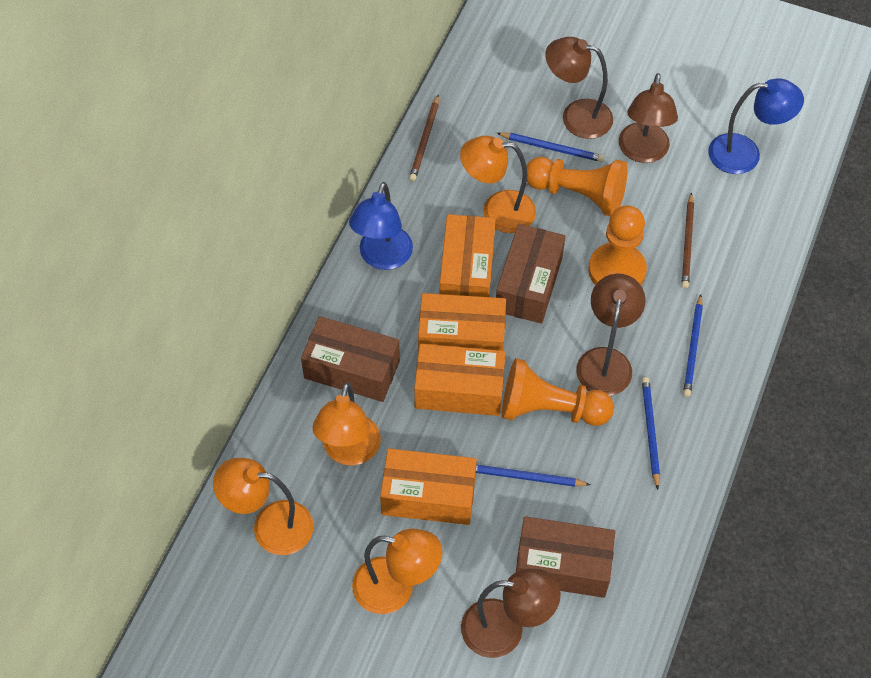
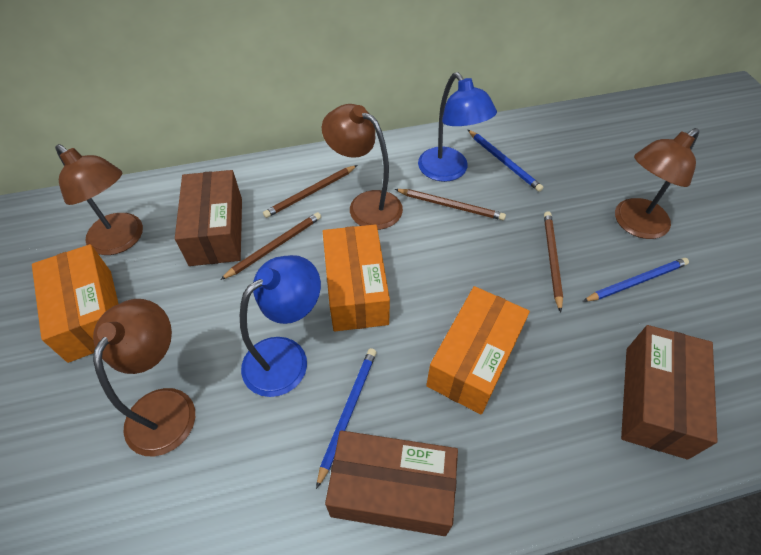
blue pencil: [476,464,591,487] [497,132,604,162] [642,377,660,490] [683,294,703,397] = 4 -> [316,348,376,489] [468,130,543,192] [582,258,689,302] = 3
brown pencil: [409,94,439,181] [681,192,694,289] = 2 -> [220,212,321,280] [263,165,357,218] [395,189,506,220] [544,211,563,312] = 4
orange box: [380,448,477,525] [414,344,506,416] [418,293,506,353] [440,214,496,297] = 4 -> [32,244,119,363] [323,224,390,331] [426,286,530,414] = 3
orange lamp: [213,458,314,555] [312,382,381,465] [352,529,442,614] [460,136,536,233] = 4 -> none = 0
orange pawn: [502,358,614,426] [526,157,628,216] [588,205,647,285] = 3 -> none = 0

